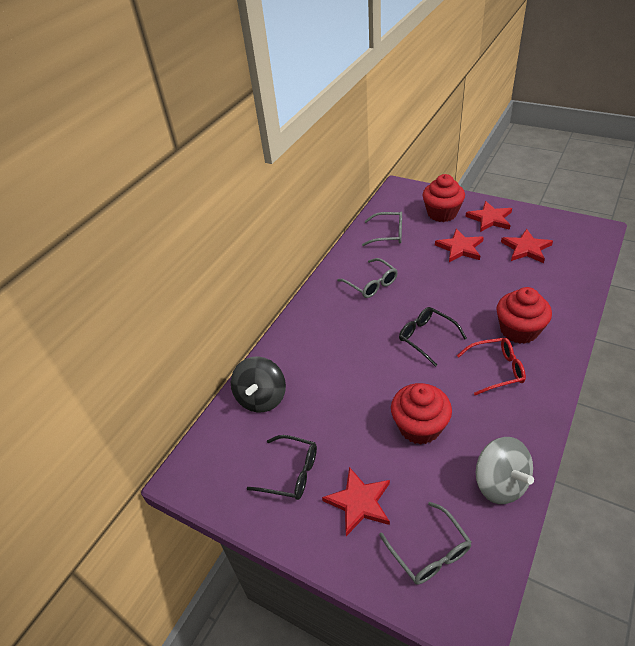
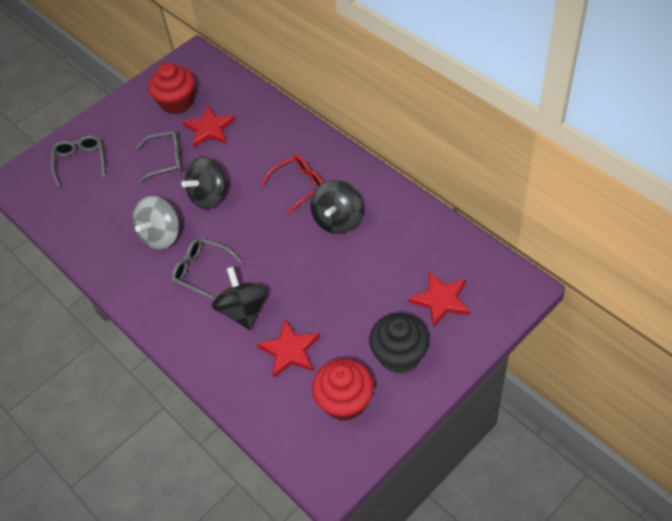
black cupcake: none = 0 -> [369,313,430,374] = 1
black glasses: [247,435,317,500] [399,307,467,367] = 2 -> none = 0
black spinning top: [231,356,286,412] = 1 -> [181,156,227,209] [212,267,268,330] [310,180,363,234] = 3
red cupcake: [391,383,452,445] [423,174,465,222] [496,287,552,344] = 3 -> [148,62,195,114] [312,359,374,421] = 2
red star: [322,467,390,536] [435,229,484,262] [465,201,512,232] [501,229,553,263] = 4 -> [183,105,236,147] [257,319,320,378] [408,272,470,328] = 3

